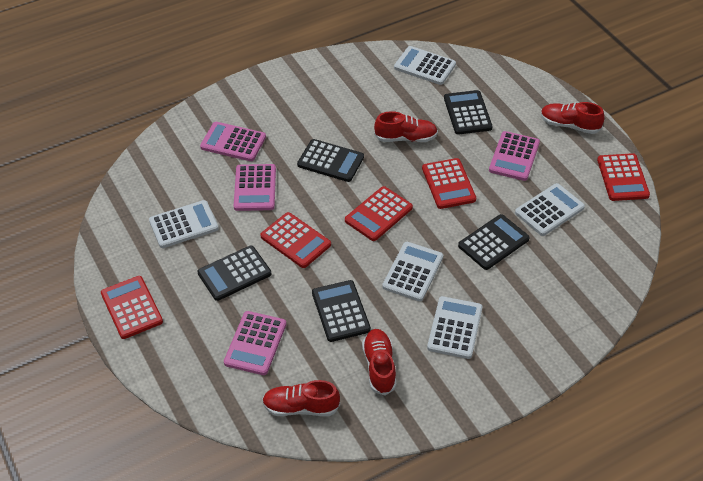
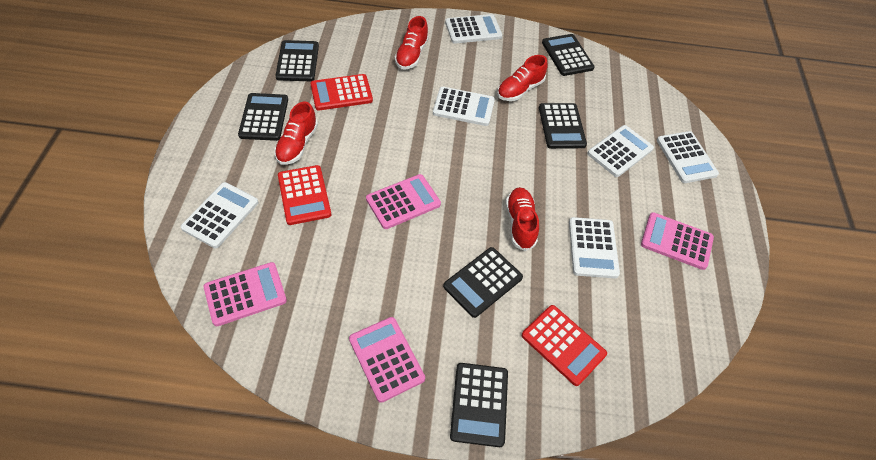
black calculator: [197,245,271,301] [297,139,364,182] [312,280,371,342] [444,90,493,135] [458,214,530,270] = 5 -> [238,93,288,141] [275,40,319,81] [443,247,523,318] [450,363,508,447] [539,103,587,149] [542,34,595,76] = 6
red calculator: [101,276,163,339] [260,212,331,268] [345,186,413,241] [422,158,476,209] [597,153,650,201] = 5 -> [278,165,331,225] [310,74,373,110] [522,305,607,386] = 3
white calculator: [149,200,219,248] [382,242,443,301] [394,46,456,85] [427,296,482,359] [515,183,585,236] = 5 -> [181,182,259,248] [433,87,495,126] [445,14,502,44] [569,217,620,278] [587,125,654,177] [657,131,719,183] = 6

